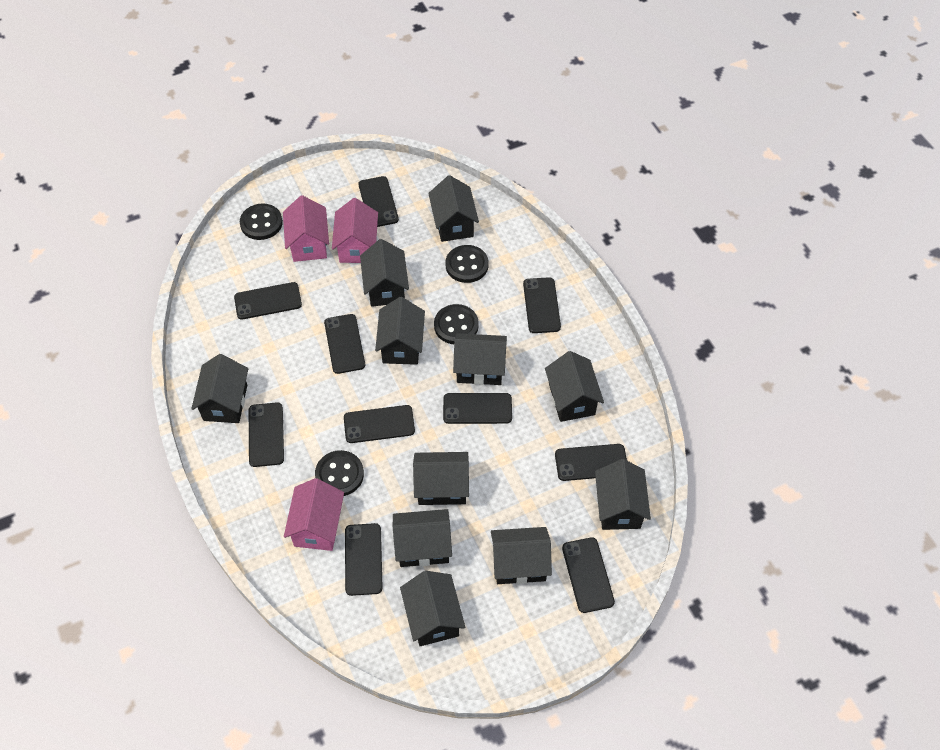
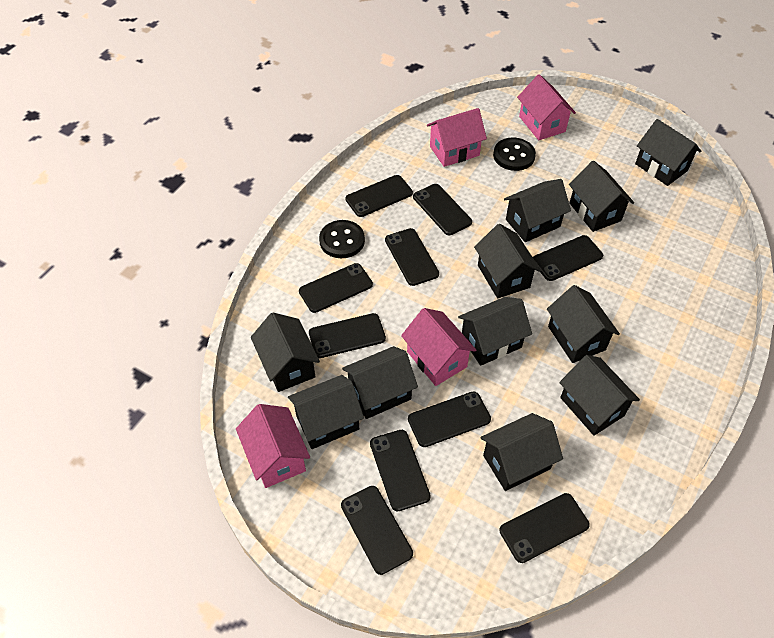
black button: [240,204,283,240] [315,450,364,496] [434,304,479,344] [446,245,489,283] = 4 -> [319,220,365,258] [493,138,536,171] = 2
pink house: [283,195,329,262] [284,478,344,551] [332,198,378,263] = 3 -> [236,404,310,488] [401,308,476,386] [427,108,487,167] [517,74,576,140] = 4

